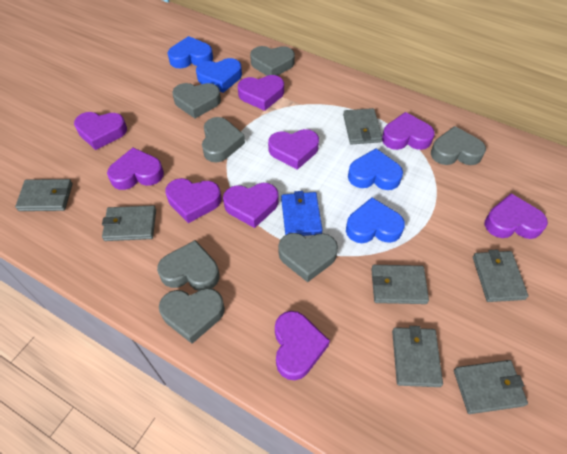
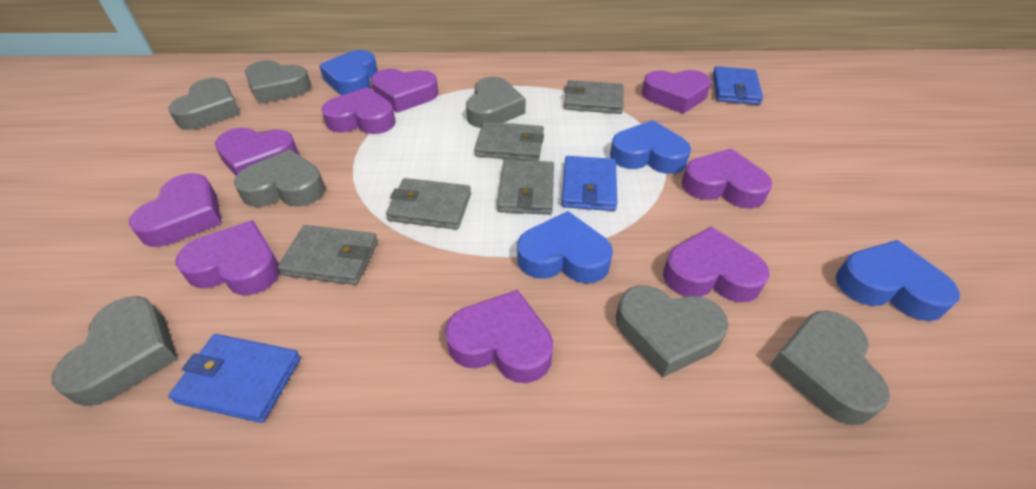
blue wallet: [281,191,323,236] = 1 -> [168,334,301,423] [562,156,617,211] [712,66,763,105] = 3
grey wallet: [15,179,73,211] [102,205,156,241] [343,108,382,144] [371,265,429,304] [392,326,443,387] [454,360,528,414] [473,249,528,302] = 7 -> [277,225,378,285] [386,178,471,230] [474,122,544,161] [497,160,554,215] [564,80,623,114] = 5

